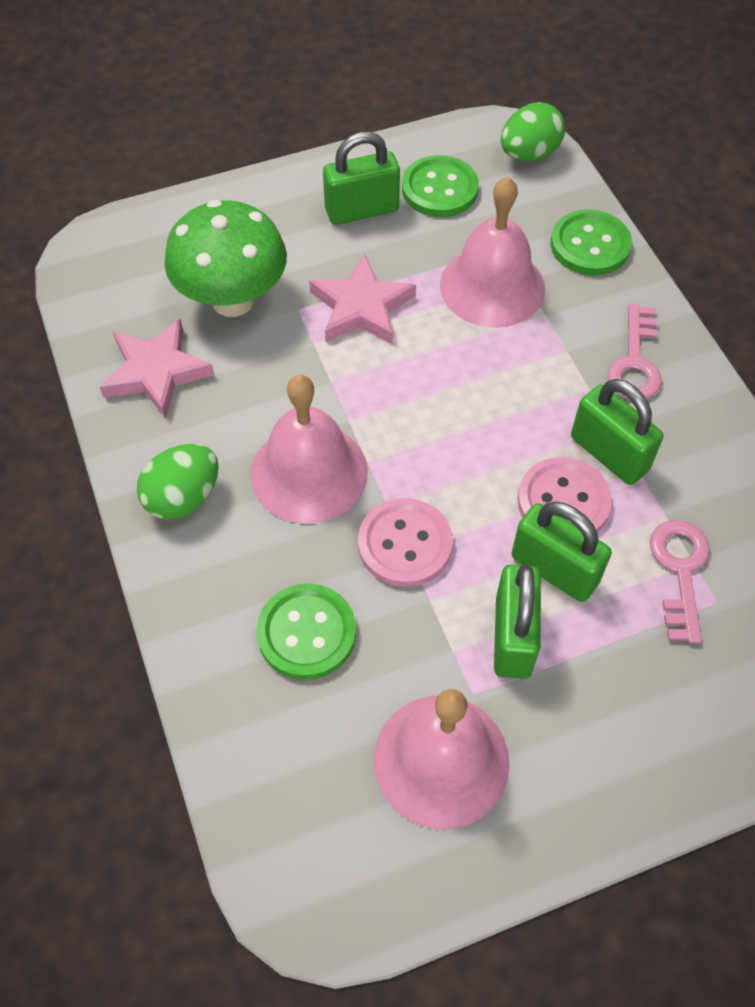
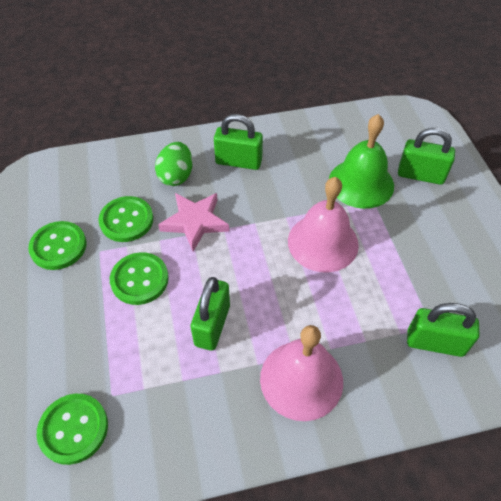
green bell: none = 0 -> [329,114,394,209] = 1
green button: [257,583,356,680] [402,155,479,217] [551,209,632,275] = 3 -> [28,221,87,270] [37,394,108,465] [98,196,153,242] [110,252,169,305] = 4
green egg: [137,444,219,520] [501,102,565,161] = 2 -> [155,142,193,186] = 1
green mushroom: [164,200,287,317] = 1 -> none = 0
pink bell: [251,375,368,524] [374,689,510,829] [440,176,545,328] = 3 -> [260,325,343,421] [288,177,359,272] = 2
pink button: [358,498,453,587] [517,457,612,532] = 2 -> none = 0
pink key: [608,304,662,399] [650,520,710,644] = 2 -> none = 0
pink star: [100,319,214,419] [309,254,416,344] = 2 -> [158,193,229,251] = 1

